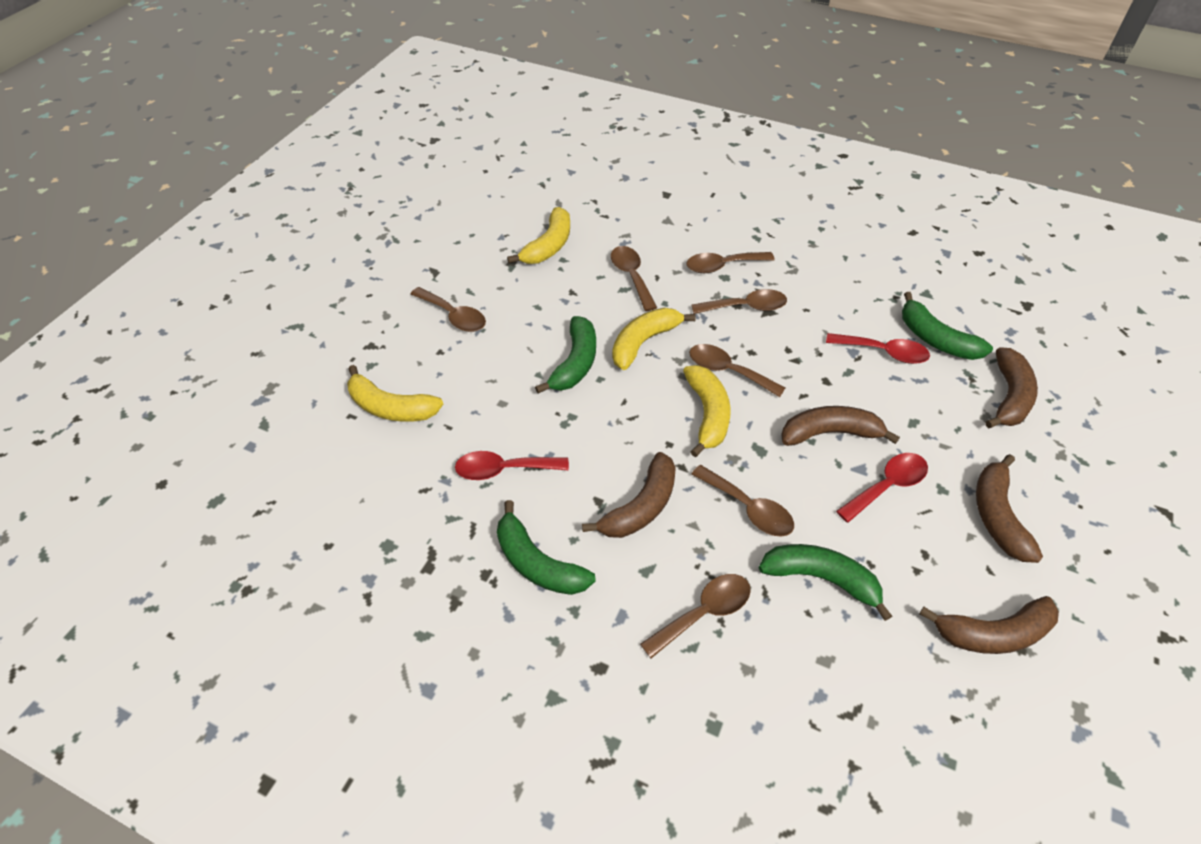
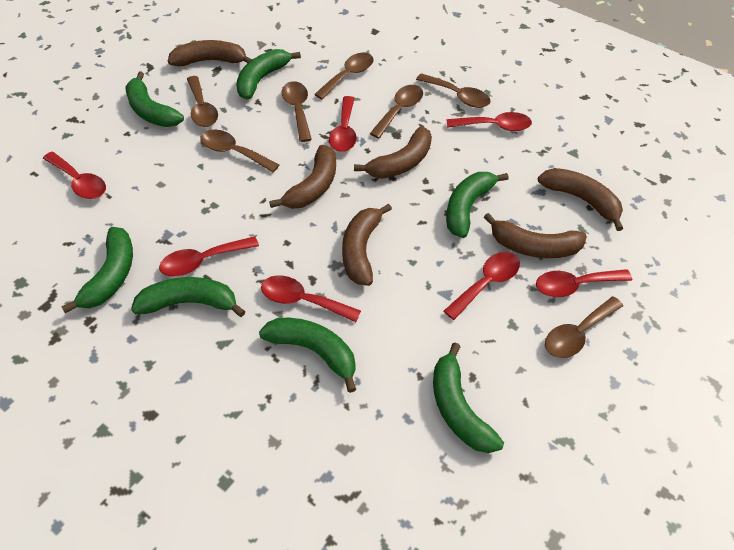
brown banana: [582,452,676,538] [781,406,900,446] [919,596,1059,654] [976,454,1043,563] [985,347,1038,428] = 5 -> [168,40,252,66] [269,145,336,209] [342,204,392,286] [354,126,432,179] [484,213,587,258] [538,168,623,231] = 6
green banana: [497,500,596,595] [535,316,596,393] [759,544,892,621] [902,292,993,360] = 4 -> [61,227,133,313] [125,71,184,127] [131,277,246,317] [236,49,301,100] [259,318,356,393] [433,343,504,453] [446,172,509,238] = 7
red spoon: [455,451,569,480] [826,333,930,364] [836,453,928,523] = 3 -> [43,152,106,199] [159,236,259,276] [261,275,361,322] [329,96,356,152] [444,252,520,320] [446,112,532,131] [536,269,632,297] = 7
yellow banana: [347,365,443,422] [507,207,570,264] [612,308,696,370] [683,365,731,457] = 4 -> none = 0

